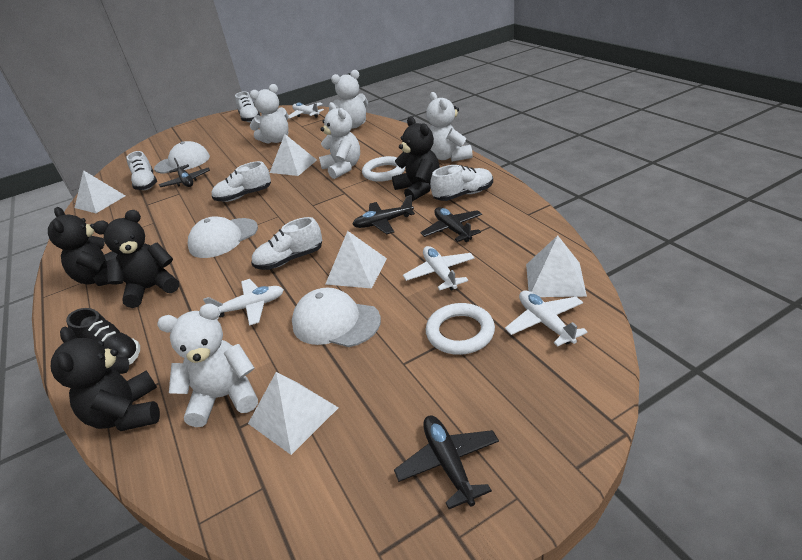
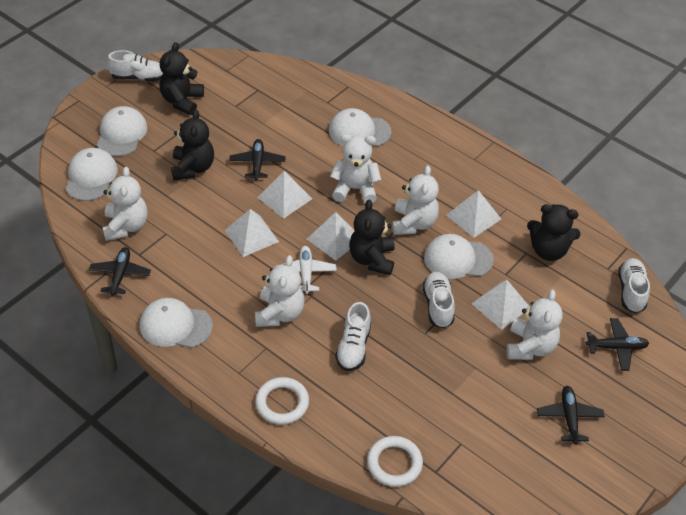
black shoe: [66,308,140,365] = 1 -> none = 0
white cap: [154,141,210,173] [188,216,258,258] [292,288,381,347] = 3 -> [65,148,118,201] [97,106,148,156] [140,298,213,348] [329,108,392,146] [424,234,494,279] = 5
white plane: [203,279,284,326] [289,102,324,118] [403,246,475,291] [505,290,588,347] = 4 -> [277,246,337,294] = 1
white shoe: [126,151,157,190] [211,161,271,202] [235,92,260,122] [251,217,322,270] [430,165,493,201] = 5 -> [107,50,163,82] [335,302,371,371] [422,272,455,328] [618,258,650,313] = 4

